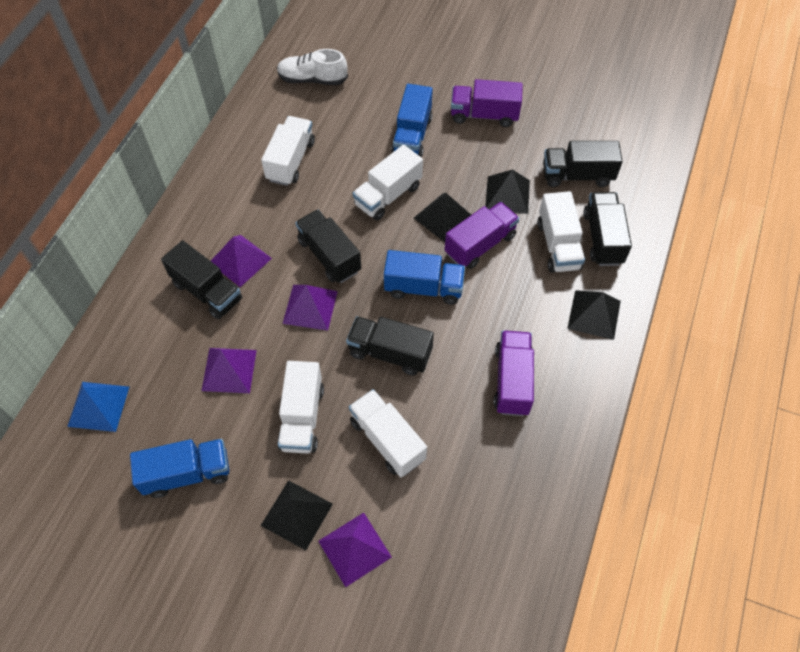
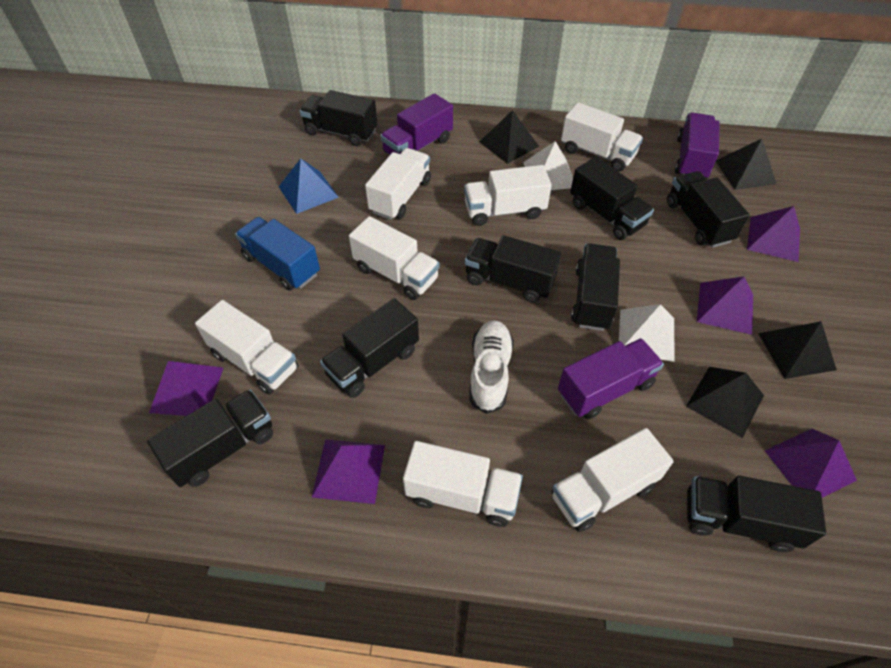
black truck: [161,240,242,319] [295,210,361,283] [346,316,434,375] [543,141,623,187] [583,192,632,266] = 5 -> [147,390,273,487] [300,90,378,146] [320,298,419,398] [465,235,561,303] [570,157,654,240] [571,243,620,331] [667,171,750,248] [687,476,826,552] = 8
blue truck: [130,439,229,498] [384,250,465,305] [391,84,433,157] = 3 -> [235,217,320,291] = 1
purple pyramid: [202,348,257,393] [211,235,272,287] [282,285,338,331] [318,513,392,587] = 4 -> [149,361,223,416] [312,439,385,504] [697,276,753,335] [747,206,800,262] [765,429,857,498] = 5
white pyramid: none = 0 -> [523,141,573,190] [619,304,674,362] = 2
white truck: [261,116,315,186] [278,361,324,454] [349,389,427,477] [353,145,423,221] [537,191,585,273] = 5 -> [195,300,299,395] [349,216,440,300] [365,148,431,220] [403,441,523,527] [464,165,552,226] [552,428,674,532] [561,102,643,172] = 7

